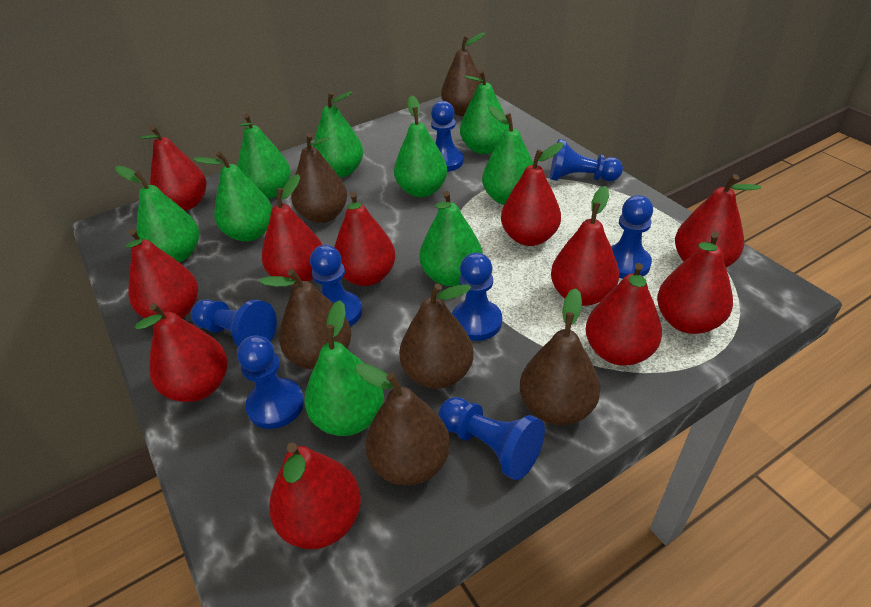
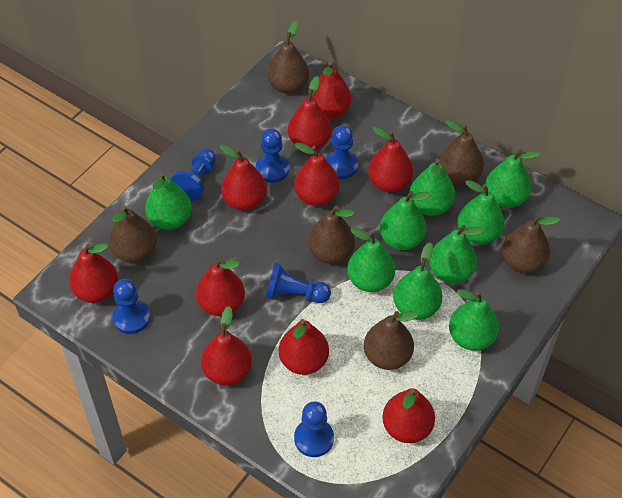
blue pawn: [191,299,277,347] [237,335,304,429] [310,245,362,326] [431,101,464,172] [438,397,545,480] [452,253,502,341] [550,139,623,181] [611,195,653,279] = 8 -> [112,279,150,334] [171,149,216,201] [256,128,289,183] [266,262,331,303] [294,401,334,457] [326,125,358,179] = 6
red pear: [125,229,198,318] [135,303,228,402] [140,126,207,211] [262,174,322,286] [269,442,361,549] [334,192,396,286] [501,142,563,246] [551,186,619,306] [586,263,662,366] [657,232,733,334] [675,174,761,268] = 11 -> [69,243,118,303] [196,258,245,316] [201,306,252,386] [220,144,267,211] [279,319,329,375] [288,76,331,149] [294,142,340,206] [311,61,351,119] [368,126,413,192] [382,388,435,443] = 10

